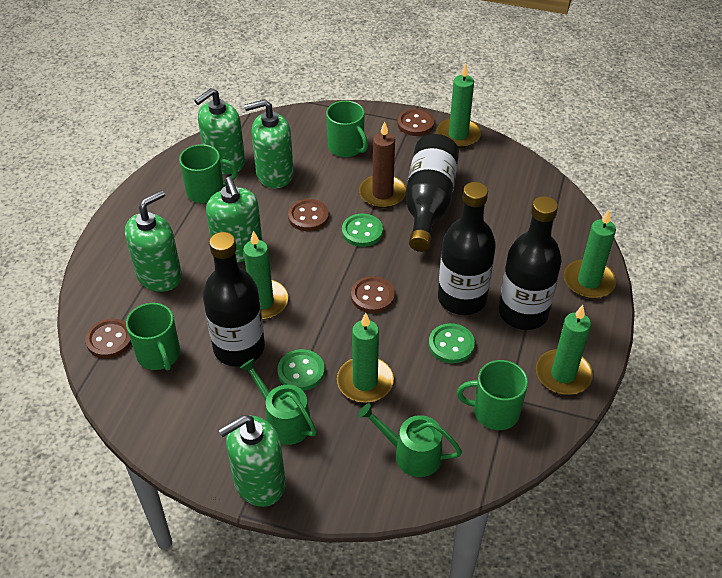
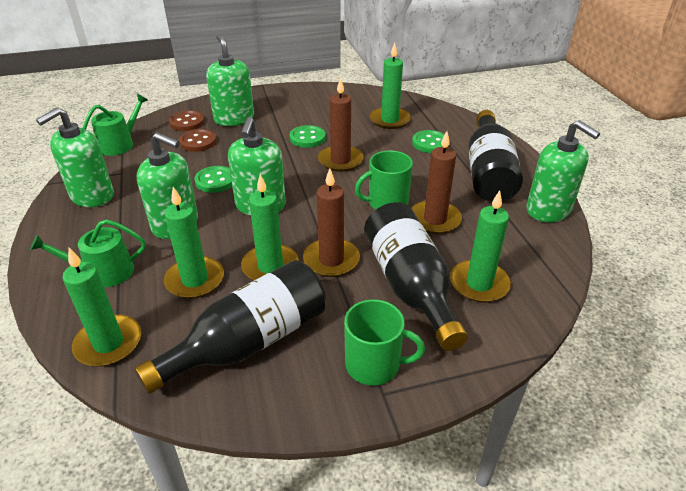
black bottle: [203,232,265,367] [405,134,459,252] [438,182,496,315] [499,196,562,330] = 4 -> [134,260,326,394] [364,202,468,351] [468,110,523,202] = 3
brown button: [85,319,132,358] [288,199,329,231] [351,276,395,313] [397,109,434,136] = 4 -> [169,110,205,131] [179,129,217,152] = 2
brown candle: [359,121,406,208] = 1 -> [303,168,360,277] [318,77,364,172] [411,131,462,234] = 3
green mug: [126,303,180,371] [179,144,237,203] [326,101,368,157] [457,360,528,430] = 4 -> [344,299,425,386] [355,151,413,209] = 2

